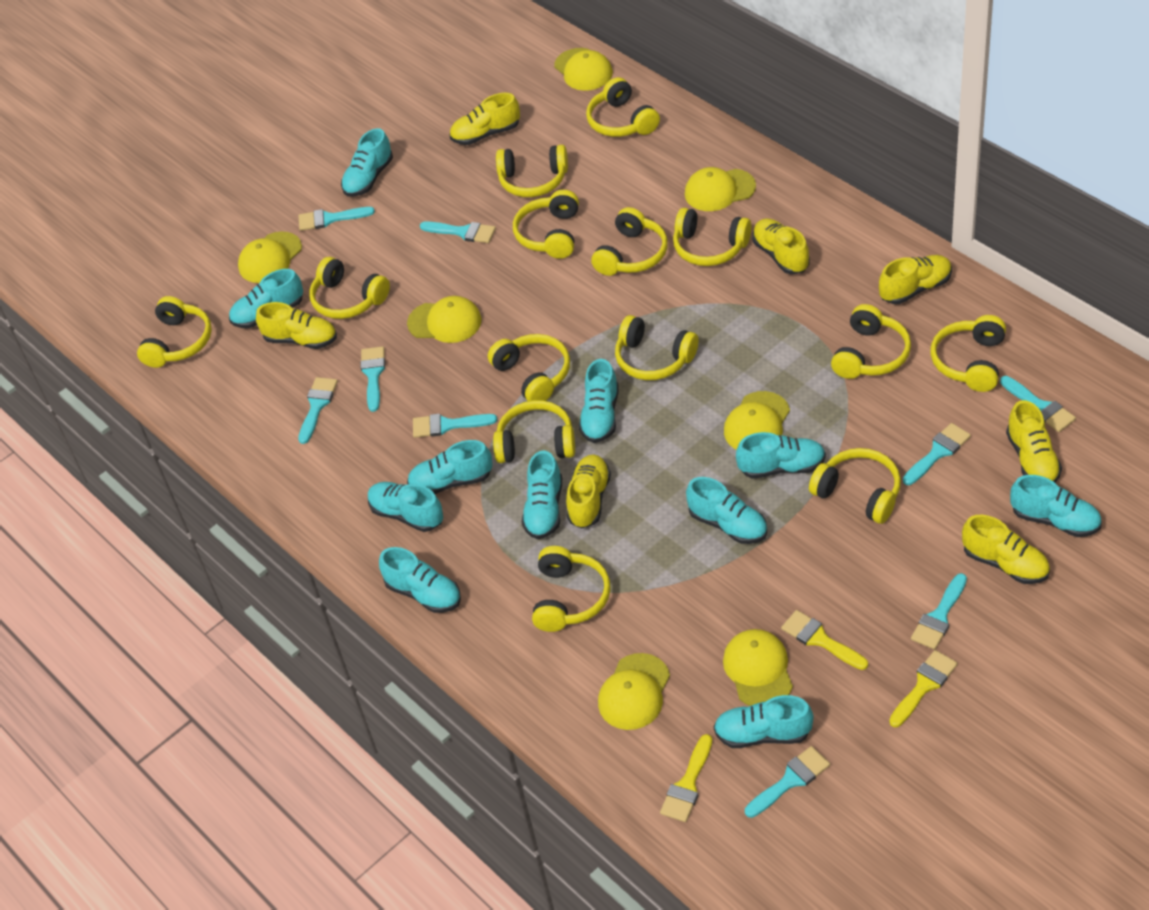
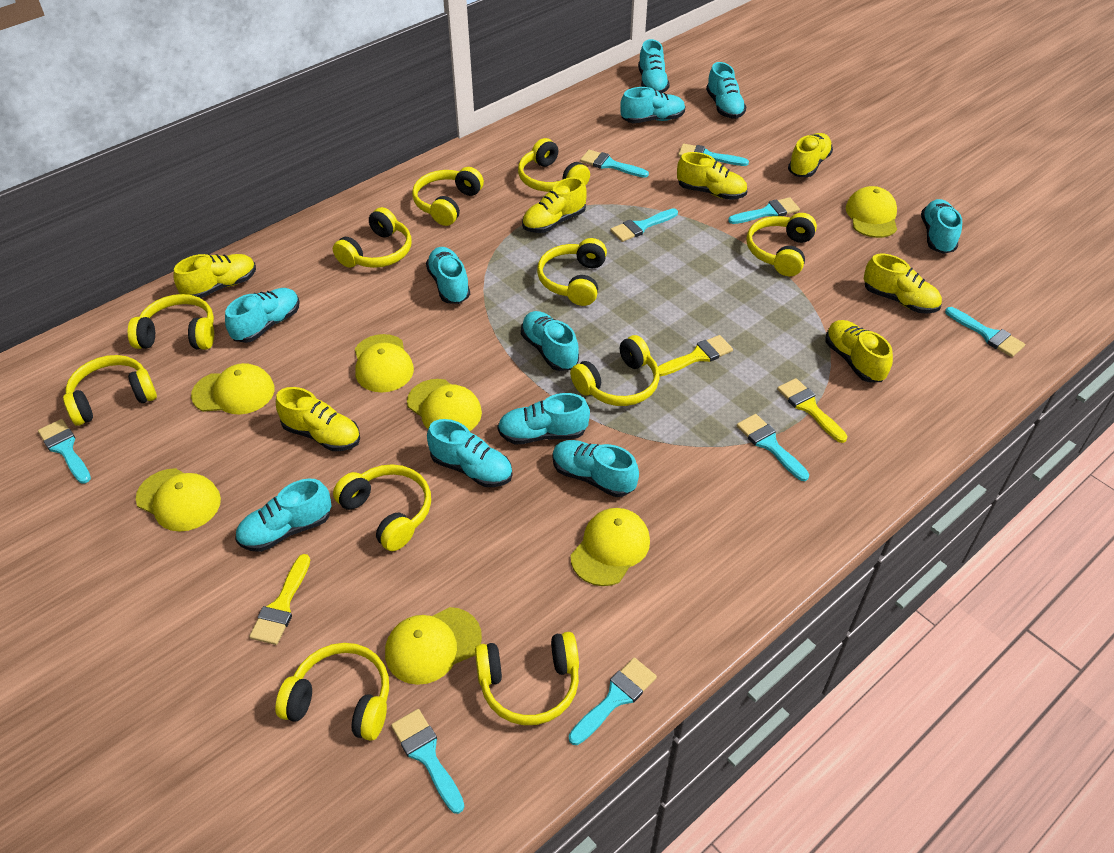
yellow headphones: [137,296,212,368] [309,257,390,319] [488,334,570,401] [493,400,575,463] [496,145,568,197] [513,190,579,259] [532,546,611,632] [586,77,660,137] [591,207,668,276] [615,315,698,380] [673,208,751,266] [809,448,901,524] [831,304,911,379] [931,315,1006,392] = 14 -> [63,355,157,426] [128,294,214,350] [275,643,389,741] [333,207,411,268] [333,464,431,551] [412,167,484,226] [475,632,579,725] [518,138,590,192] [537,238,607,306] [570,335,660,406] [746,213,817,276] = 11

